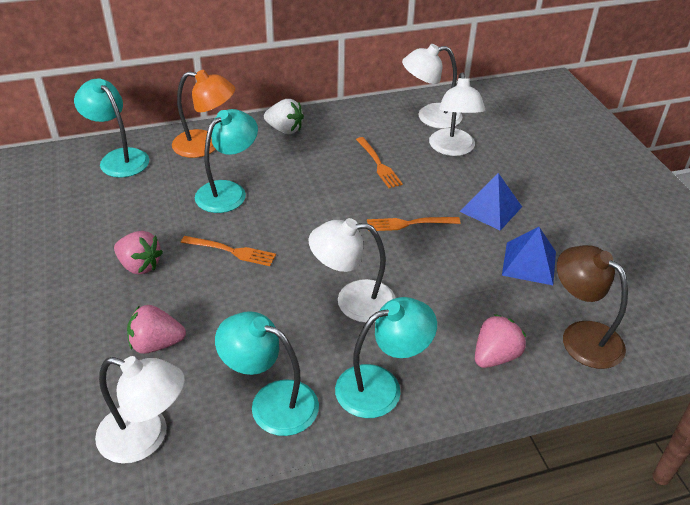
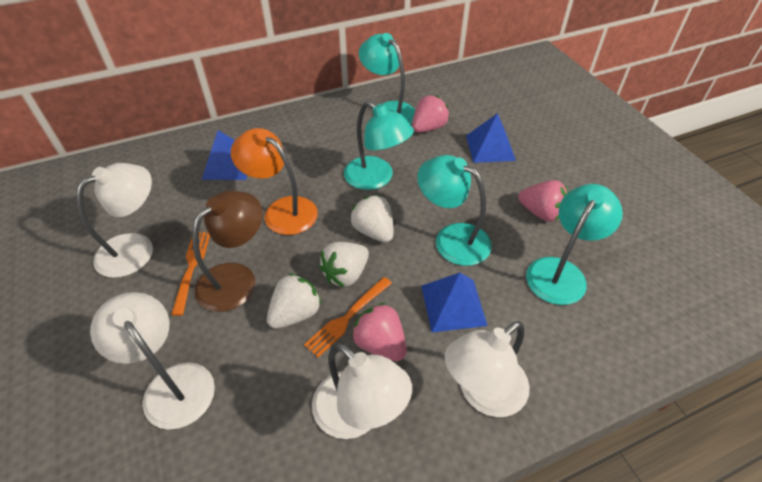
blue pyramid: [459,173,522,231] [502,227,556,285] = 2 -> [201,130,247,180] [421,273,488,332] [466,113,516,163] = 3
orange fork: [181,236,276,266] [356,137,403,188] [367,217,460,231] = 3 -> [171,232,210,316] [304,277,392,358] = 2
white strawberry: [264,99,304,134] = 1 -> [267,273,322,329] [319,242,369,287] [350,195,393,243] = 3

